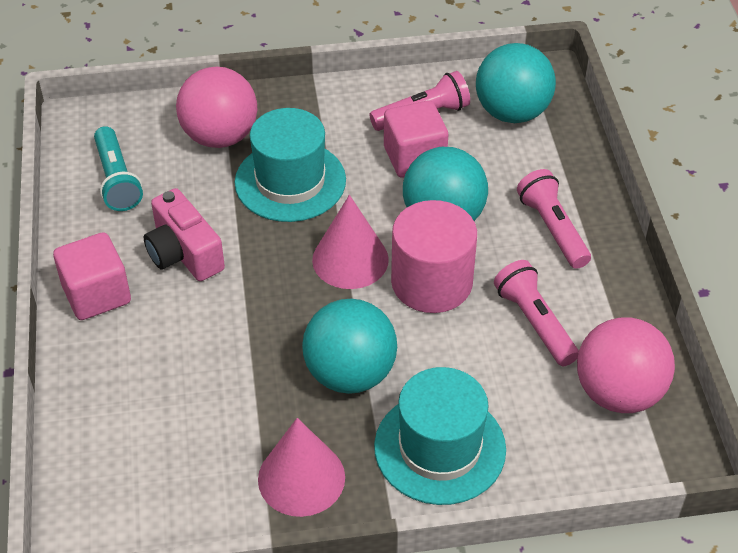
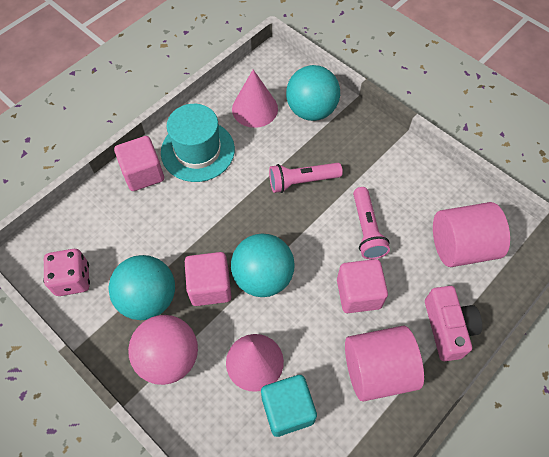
pink ball: [176,66,257,148] [577,317,675,413] = 2 -> [128,315,198,385] = 1
pink cube: [53,232,131,320] [384,100,448,178] = 2 -> [114,136,164,191] [185,252,231,306] [337,259,388,313] = 3
pink cylinder: [391,200,477,313] = 1 -> [345,325,424,402] [433,202,510,267] = 2
pink dice: none = 0 -> [43,249,90,296] = 1
pink flashlight: [369,71,470,131] [494,260,579,366] [517,169,591,269] = 3 -> [269,163,343,193] [353,187,390,259] = 2
turquoise cube: none = 0 -> [261,375,317,437] = 1
turquoise flashlight: [94,126,143,211] = 1 -> none = 0
turquoise hat: [235,108,346,222] [374,367,506,505] = 2 -> [161,104,235,182] = 1

